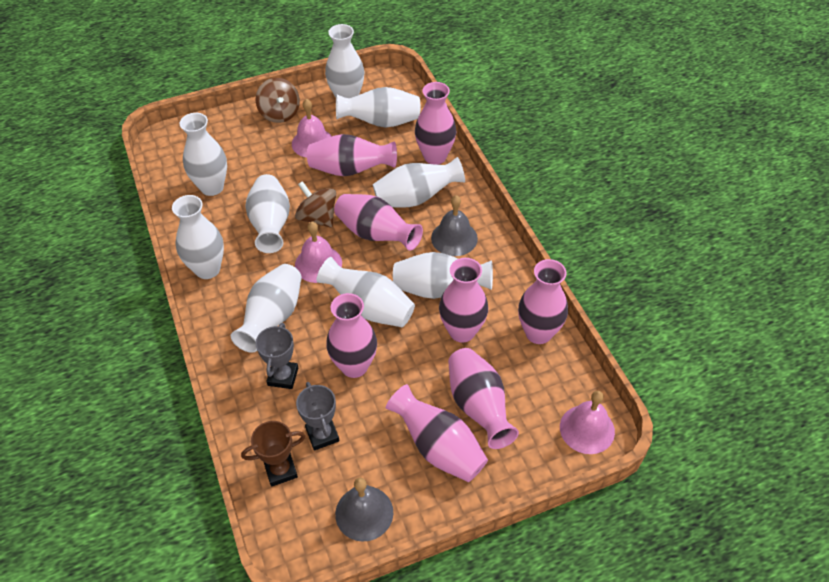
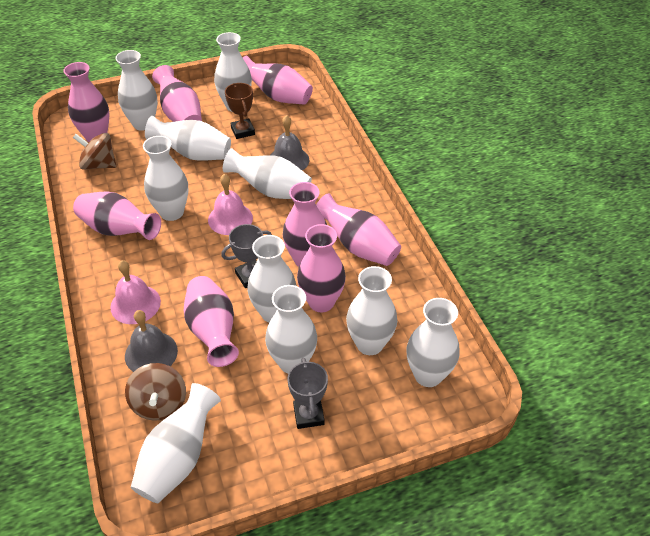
pink bell: [292,99,332,158] [295,222,342,283] [560,391,615,454] = 3 -> [110,260,161,324] [208,174,253,235] = 2
white vase: [172,195,224,279] [180,113,227,196] [231,264,302,352] [245,174,290,253] [317,257,415,327] [325,24,365,98] [336,87,420,128] [373,157,465,208] [393,252,493,299] = 9 -> [115,50,157,131] [131,383,221,503] [143,136,188,221] [145,116,231,161] [214,32,252,112] [223,148,312,199] [247,235,297,322] [265,285,317,374] [346,266,397,355] [406,298,459,387] = 10

